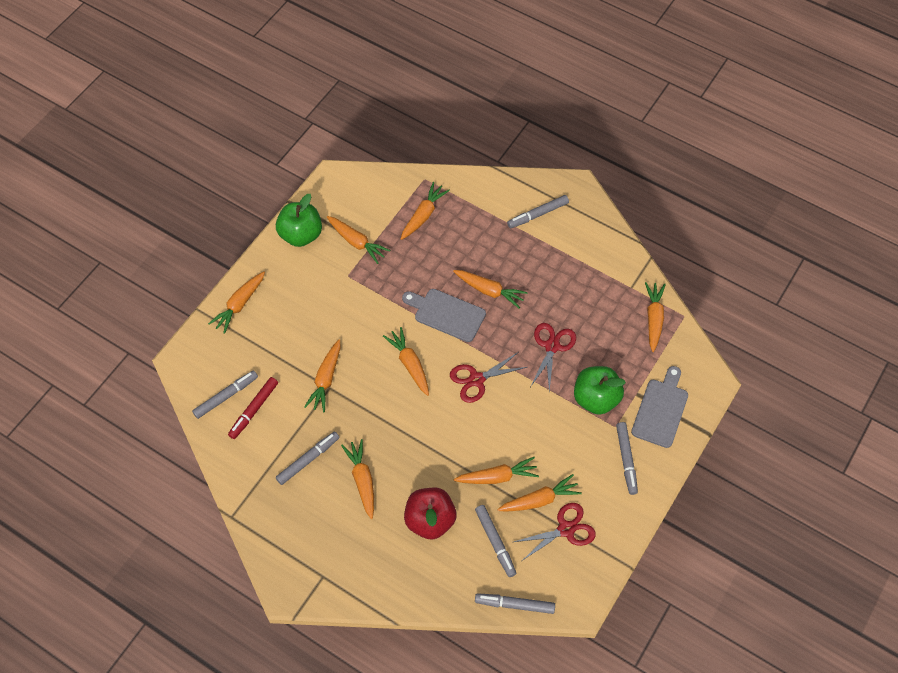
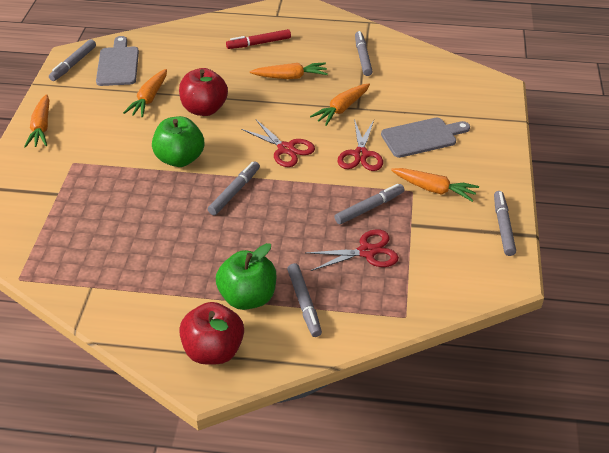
orange carrot: [208,272,265,334] [304,340,341,412] [327,216,390,264] [341,439,374,519] [383,327,429,396] [401,182,450,240] [453,270,528,308] [454,457,539,484] [497,474,582,512] [645,282,666,352] = 10 -> [24,94,50,148] [123,69,167,117] [250,63,328,79] [310,84,370,126] [391,168,479,202] = 5
red apple: [404,488,457,540] = 1 -> [179,68,228,116] [179,302,244,365] = 2

